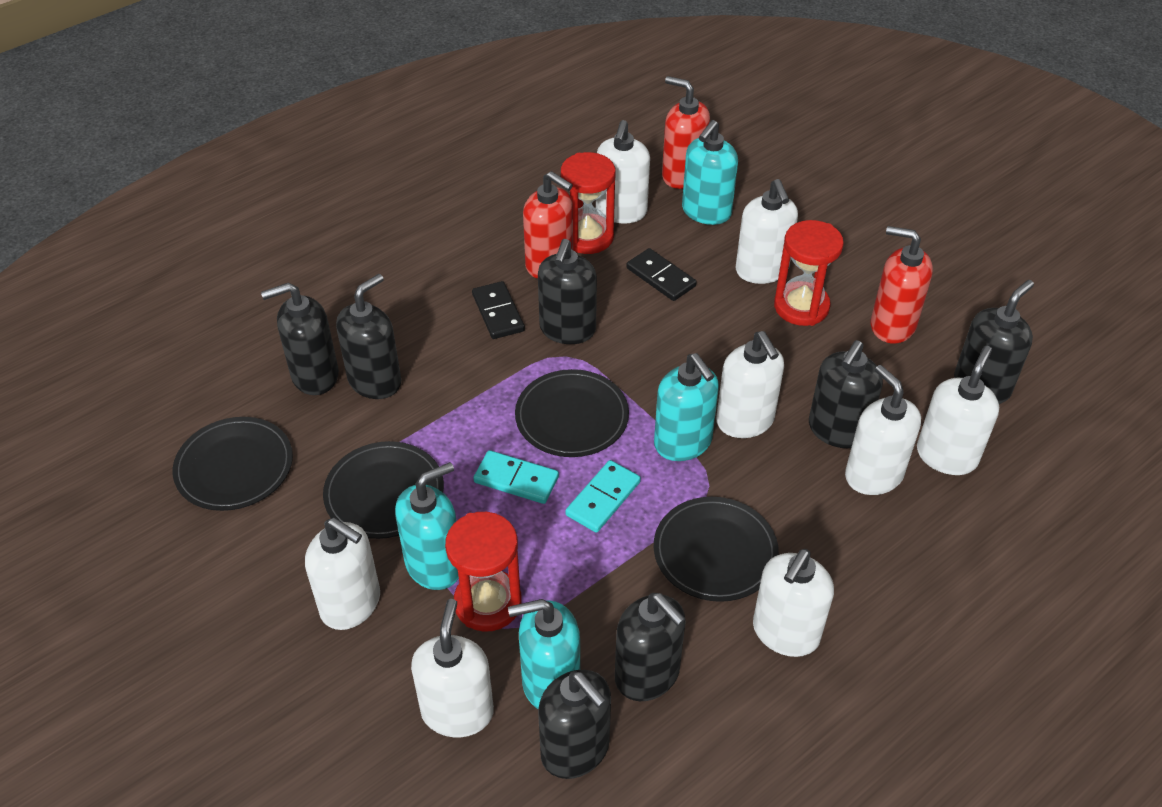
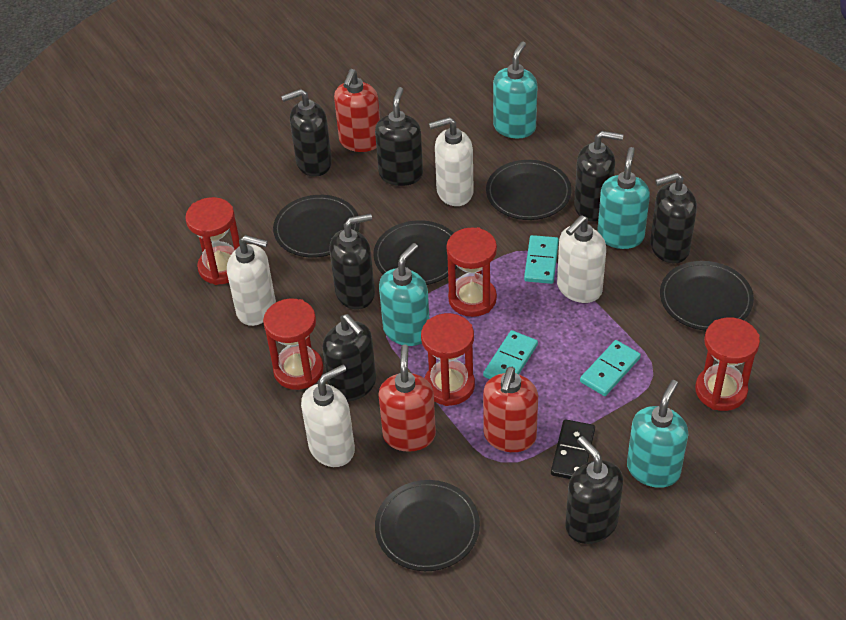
black domino: [472,281,525,339] [627,248,697,301] = 2 -> [551,419,595,479] = 1
black plate: [173,417,293,511] [323,441,444,539] [515,369,629,457] [654,497,779,602] = 4 -> [273,195,360,258] [373,220,457,285] [375,480,480,571] [486,160,572,220] [660,261,754,331] = 5
red hourglass: [445,512,522,632] [561,152,616,254] [774,220,844,326] = 3 -> [185,197,240,285] [263,299,324,390] [421,313,475,406] [446,227,497,317] [695,317,760,411] = 5
turquoise domino: [473,450,559,504] [565,460,641,533] = 2 -> [483,330,538,379] [524,235,559,284] [580,340,641,396] = 3
white soap dispenser: [305,518,380,630] [411,599,494,737] [596,120,650,223] [716,331,784,438] [735,179,798,284] [753,549,834,657] [845,365,921,495] [917,346,999,475] = 8 -> [227,235,276,326] [301,364,355,467] [429,117,473,206] [557,215,606,303] = 4

